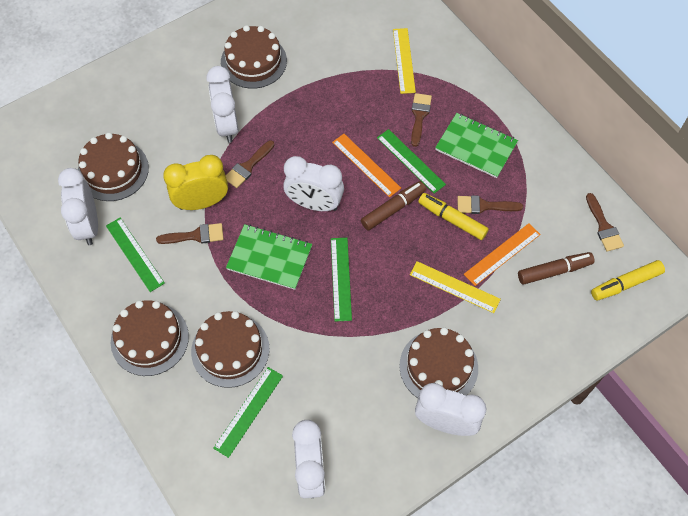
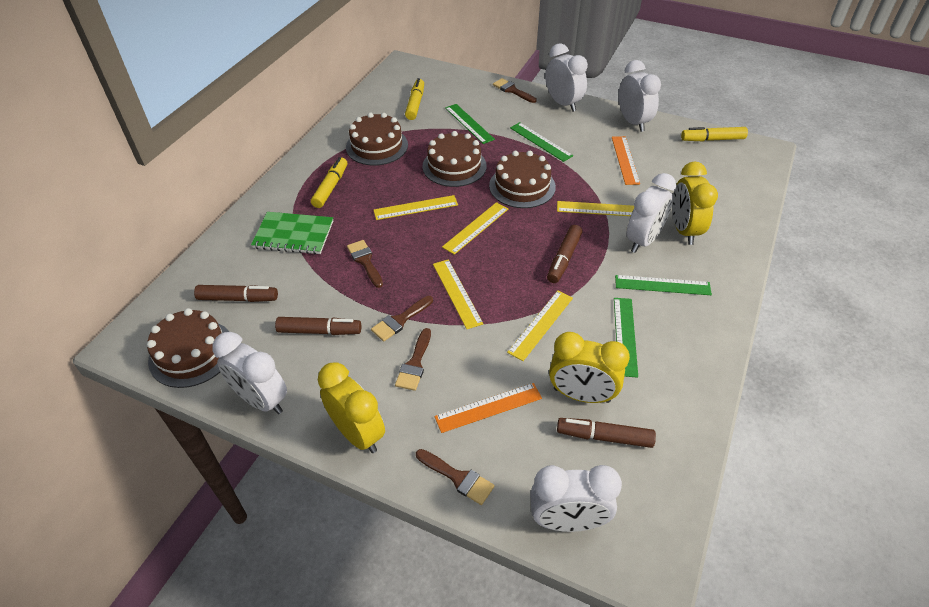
brown cake: [78,133,149,201] [111,300,189,376] [191,311,270,388] [221,25,287,89] [399,327,478,398] = 5 -> [147,308,229,388] [346,112,408,165] [422,131,487,187] [489,151,556,208] = 4
brown marker: [361,181,426,230] [518,252,595,285] = 2 -> [194,285,278,302] [275,317,361,335] [547,225,583,283] [557,418,656,448] = 4
green notebook: [226,224,312,290] [435,113,518,178] = 2 -> [251,212,333,254] = 1
yellow clock: [163,155,228,210] = 1 -> [318,362,385,453] [549,332,630,403] [672,161,718,245] = 3
yellow marker: [418,193,489,240] [591,260,665,301] = 2 -> [311,157,347,208] [405,78,424,120] [681,127,748,141] = 3
yellow ruler: [393,28,416,94] [410,261,501,313] = 2 -> [374,195,458,220] [433,259,483,329] [442,202,508,255] [507,291,573,361] [557,201,634,216] = 5

